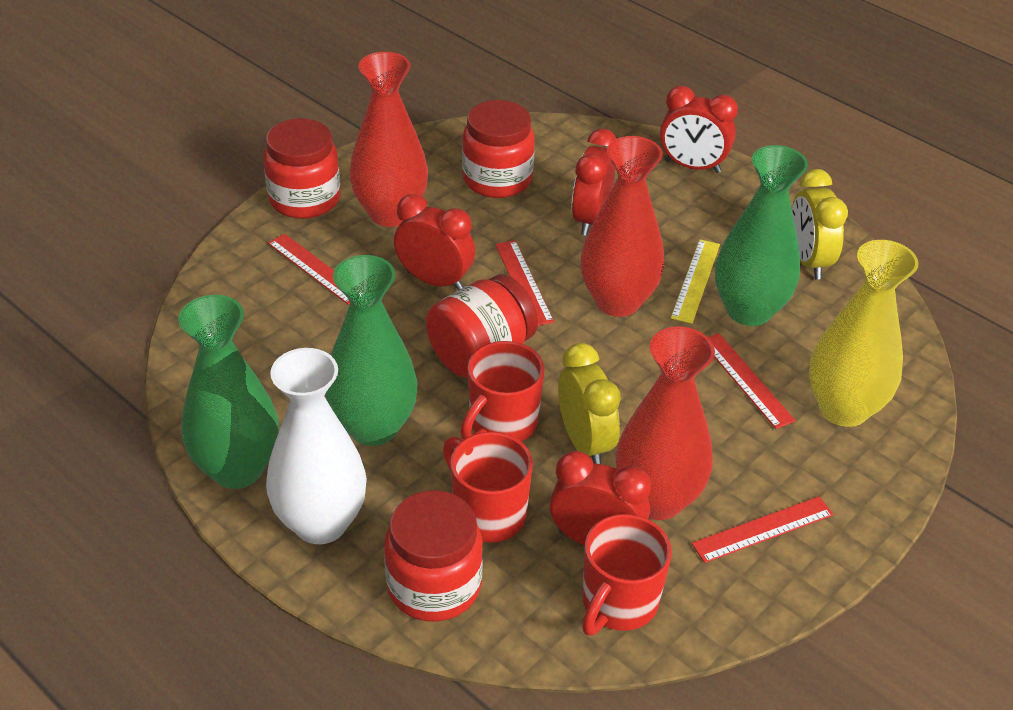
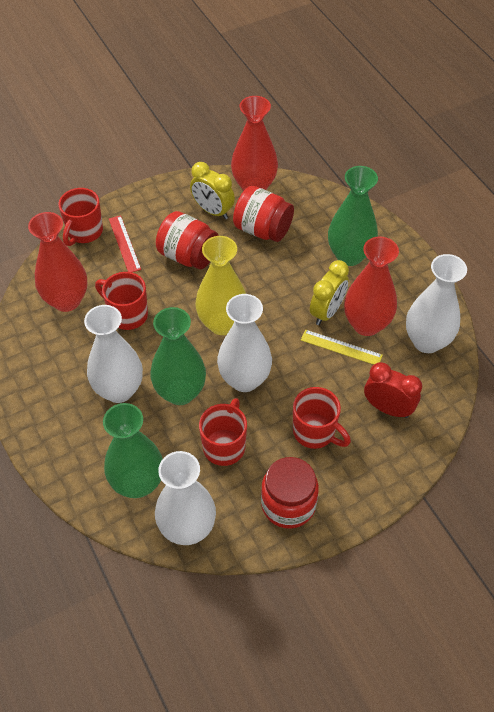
red clock: [394,194,475,290] [550,451,651,546] [572,129,616,236] [660,86,738,173] = 4 -> [364,362,422,418] = 1
red jar: [263,118,340,219] [384,490,483,622] [426,274,538,378] [462,100,535,198] = 4 -> [156,211,219,269] [233,186,294,242] [261,457,319,529] = 3
red mug: [443,432,533,543] [461,341,545,442] [582,514,672,636] = 3 -> [58,188,103,246] [95,272,148,330] [199,398,247,466] [293,387,351,449] = 4
red ruler: [268,234,350,305] [495,240,554,326] [691,496,834,563] [708,333,796,429] = 4 -> [109,215,141,272] = 1
white vase: [266,348,367,544] = 1 -> [84,305,143,403] [155,451,216,545] [217,294,272,392] [406,254,467,353] = 4

